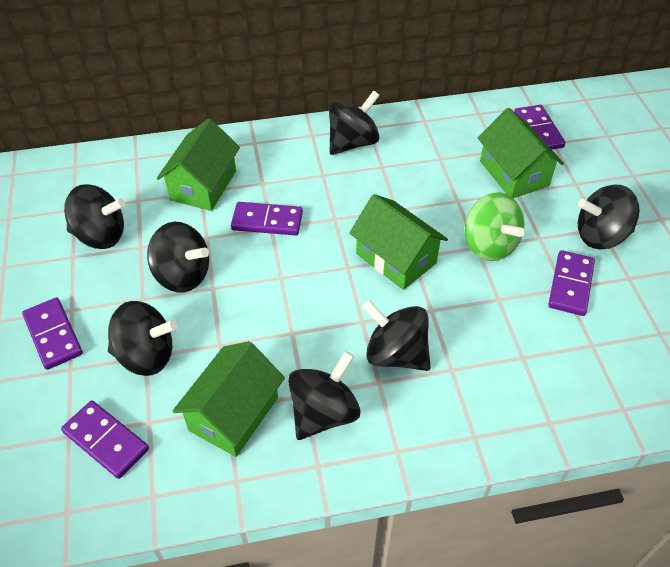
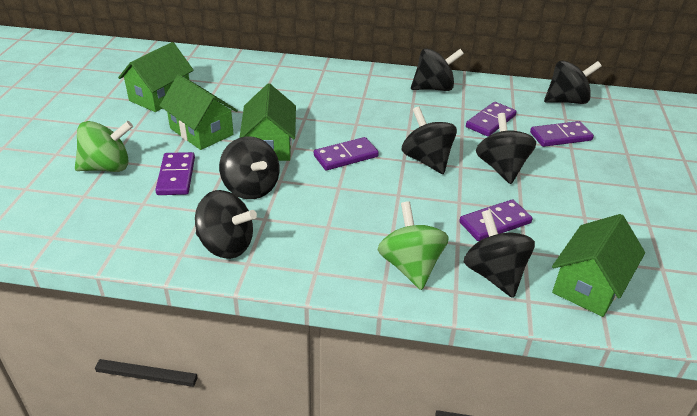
green spinning top: [465,193,525,261] = 1 -> [75,121,133,172] [377,201,449,290] = 2

